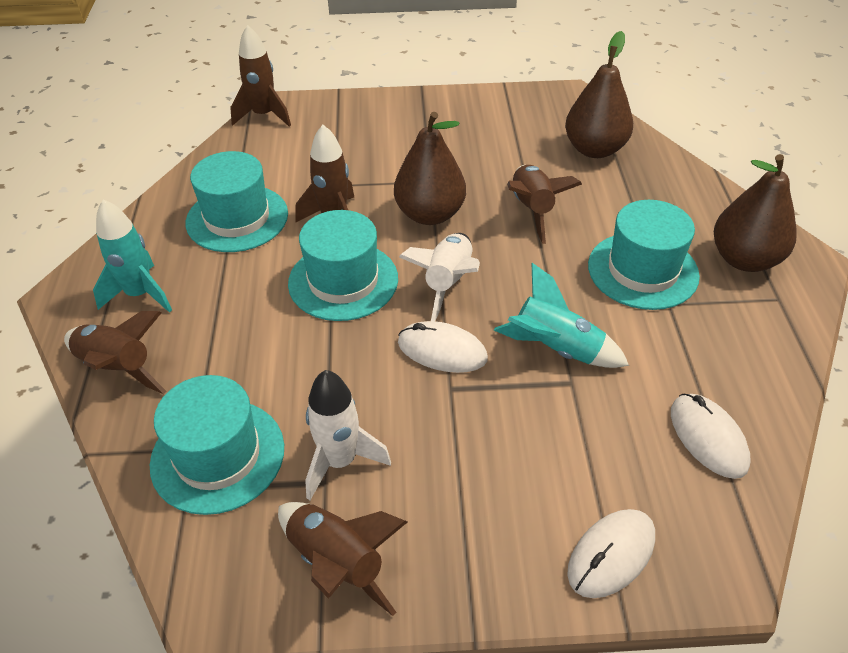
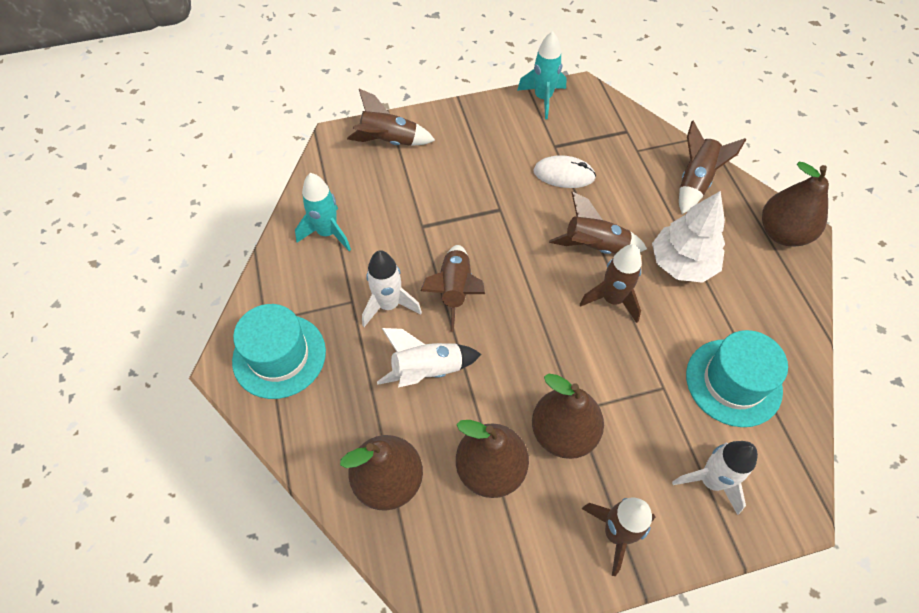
brown pear: [394,112,466,225] [565,31,633,158] [714,154,797,272] = 3 -> [340,435,423,510] [456,420,529,498] [532,374,604,459] [762,162,829,247] = 4
brown rocket: [64,311,166,394] [230,25,291,127] [278,502,407,616] [296,125,354,222] [507,165,582,244] = 5 -> [347,89,435,146] [421,245,485,332] [549,192,647,254] [580,245,642,323] [582,497,656,576] [679,121,746,214] = 6
turquoise hat: [150,375,284,515] [186,151,288,252] [288,210,398,321] [588,200,700,310] = 4 -> [232,304,326,399] [686,330,788,427] = 2
white mouse: [398,321,488,373] [567,509,655,598] [671,394,751,479] = 3 -> [533,155,596,188] = 1
white rocket: [305,370,391,500] [399,233,480,321] = 2 -> [362,250,422,327] [377,328,481,388] [672,441,758,515] = 3
white tree: none = 0 -> [652,191,725,283] = 1

